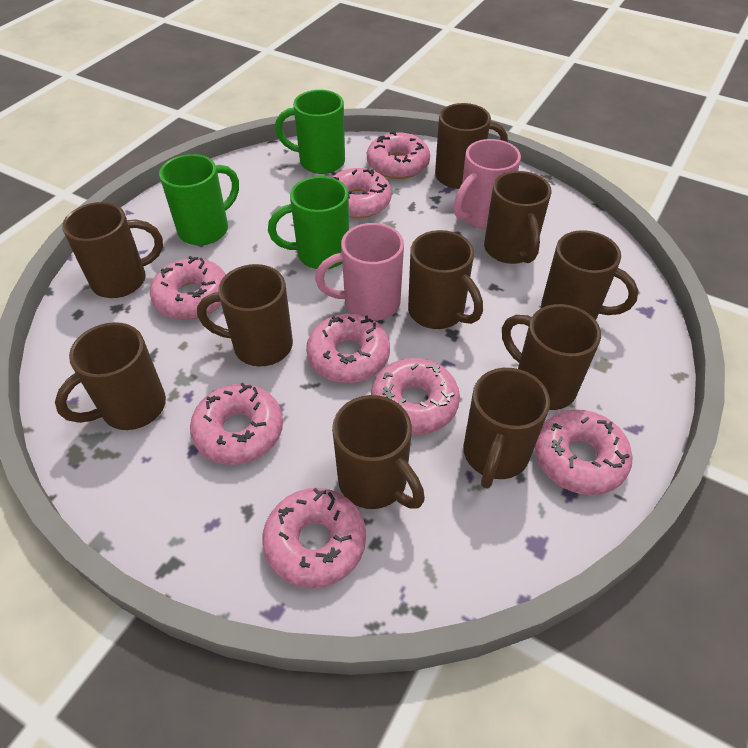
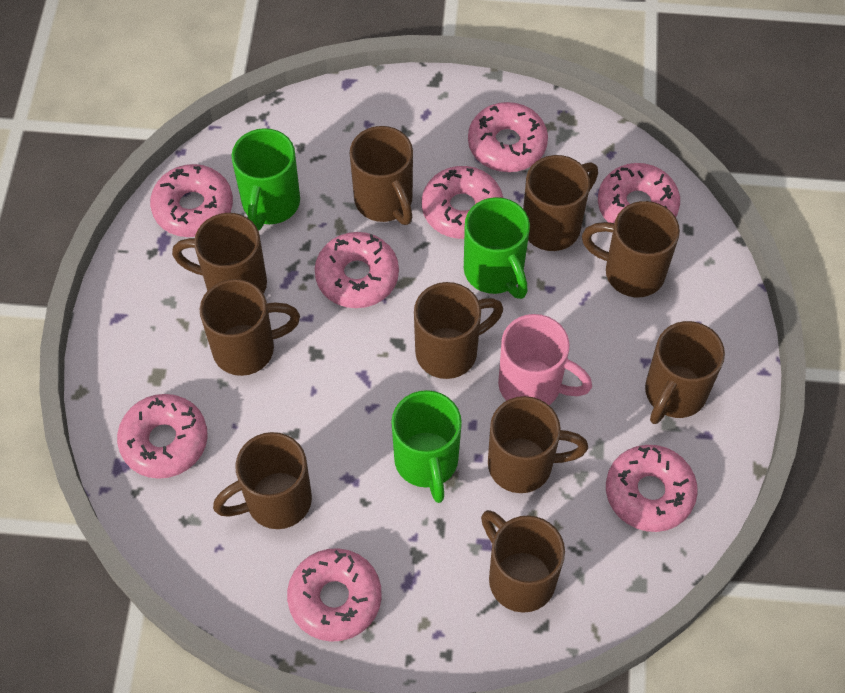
pink mug: [315,223,404,321] [454,139,521,229] = 2 -> [498,314,592,405] = 1

